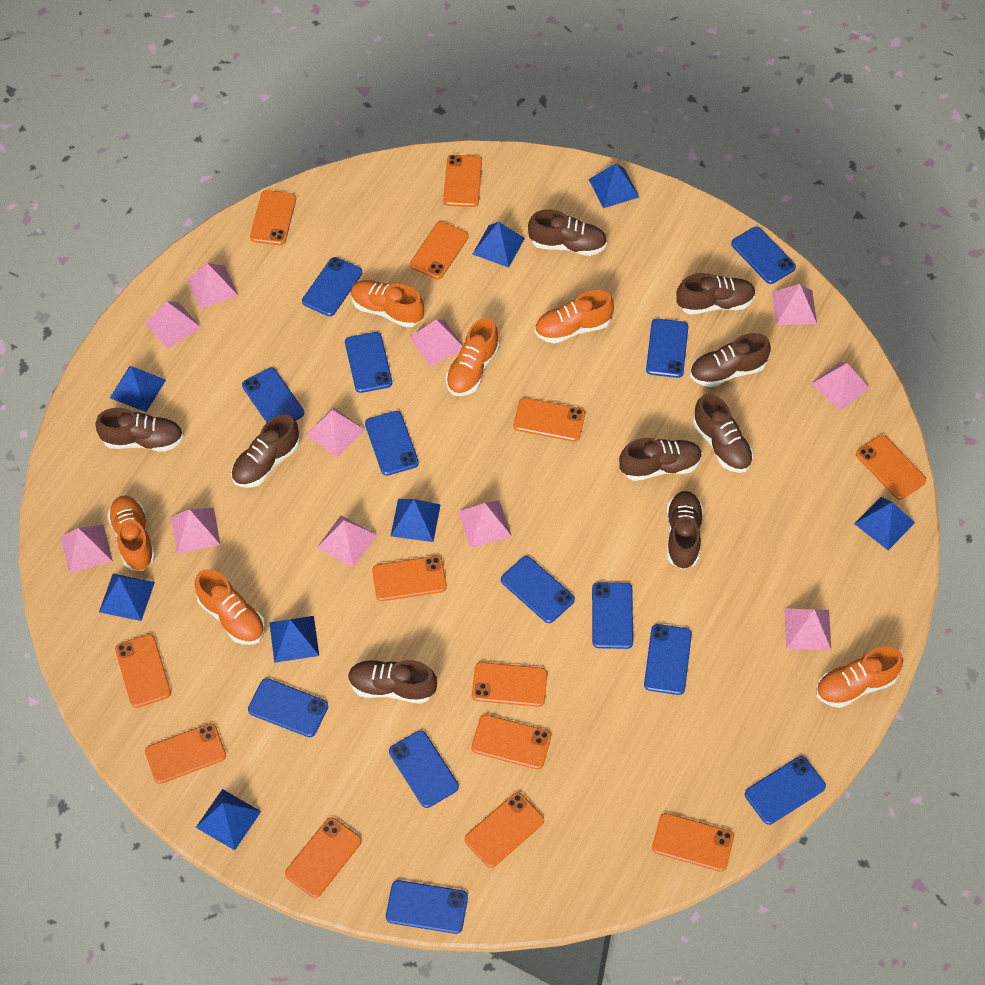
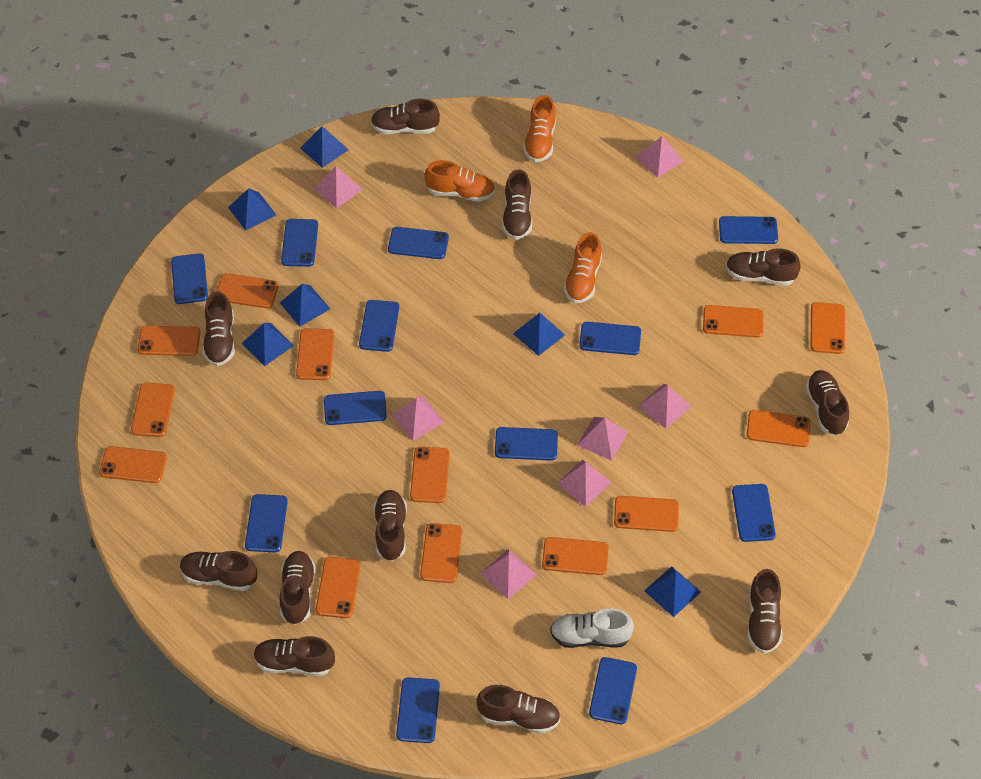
blue phone: [242,368,304,423] [248,678,328,737] [302,257,362,316] [345,332,392,393] [365,411,419,476] [386,880,468,934] [389,730,459,808] [501,556,575,623] [592,582,633,649] [644,624,692,695] [646,319,688,378] [731,227,796,284] [745,756,826,825] = 13 -> [171,253,208,304] [245,494,288,552] [281,219,318,267] [324,391,387,425] [359,300,399,352] [388,227,449,259] [396,677,440,743] [495,427,558,461] [579,322,641,355] [589,657,637,724] [719,216,778,244] [732,484,776,542] = 12
blue pyramid: [99,574,155,621] [110,366,166,412] [196,789,261,850] [269,616,319,663] [391,499,441,542] [473,222,525,268] [589,163,639,208] [854,497,915,550] = 8 -> [228,188,276,231] [242,323,294,366] [280,284,330,327] [300,126,349,168] [513,313,565,356] [644,566,701,617] = 6
brown shoe: [95,408,184,452] [231,414,300,488] [348,660,437,704] [528,209,607,256] [619,438,702,481] [666,491,703,569] [676,273,756,314] [690,333,771,387] [693,394,753,473] = 9 -> [180,551,257,591] [203,291,235,366] [253,636,335,676] [279,551,316,625] [371,99,440,134] [373,490,407,561] [477,685,560,734] [502,169,532,240] [726,248,801,286] [747,569,783,654] [805,370,849,436] = 11
orange shoe: [107,495,155,571] [195,569,265,645] [351,280,424,327] [446,318,500,396] [535,290,614,343] [816,646,903,708] = 6 -> [425,160,495,202] [523,95,556,162] [564,232,602,303] = 3
pink pyramid: [61,525,113,573] [145,301,202,349] [171,508,221,554] [187,263,239,309] [306,407,365,458] [317,515,377,568] [410,319,463,366] [458,500,512,548] [772,284,817,325] [784,608,831,650] [811,361,870,411] = 11 -> [313,166,363,208] [391,396,444,441] [480,549,537,599] [557,459,611,507] [577,417,628,461] [635,136,684,178] [638,384,692,429] = 7
white shoe: none = 0 -> [550,608,634,648] = 1

